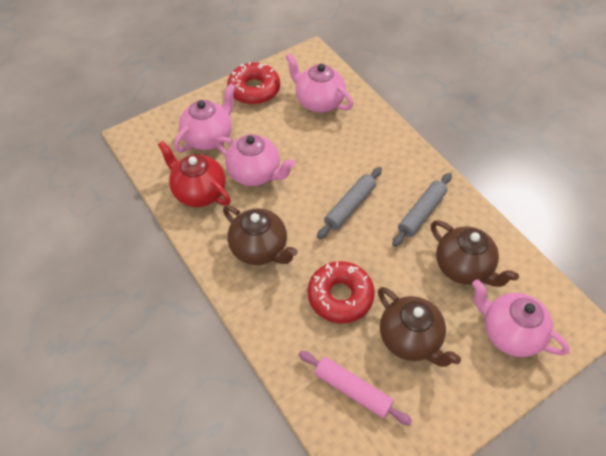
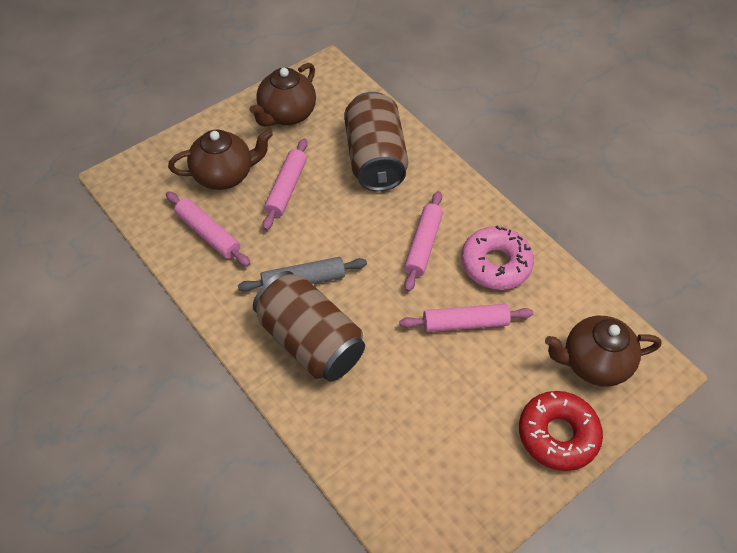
brown can: none = 0 -> [253,271,365,382] [344,92,409,191] = 2
grey rolling pin: [317,167,382,239] [392,173,452,247] = 2 -> [238,257,367,292] = 1
pink donut: none = 0 -> [461,226,534,290] = 1
pink rolling pin: [298,351,412,426] = 1 -> [166,191,251,267] [262,138,308,231] [399,304,533,332] [404,191,443,292] = 4
pink teapot: [174,83,236,152] [215,134,295,186] [285,53,353,113] [472,279,570,357] = 4 -> none = 0
red donut: [227,62,280,105] [308,261,375,323] = 2 -> [519,391,603,471] = 1
red teapot: [158,141,231,207] = 1 -> none = 0

